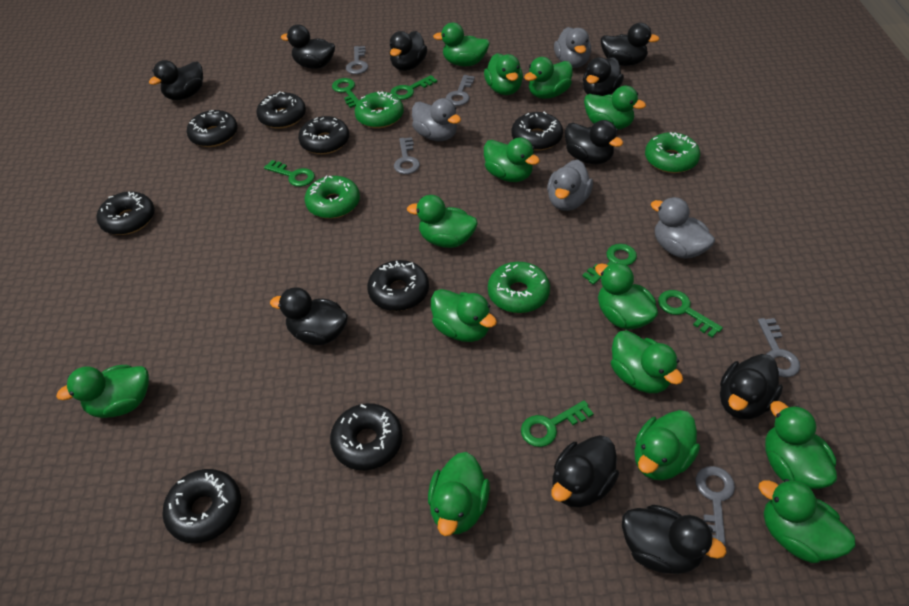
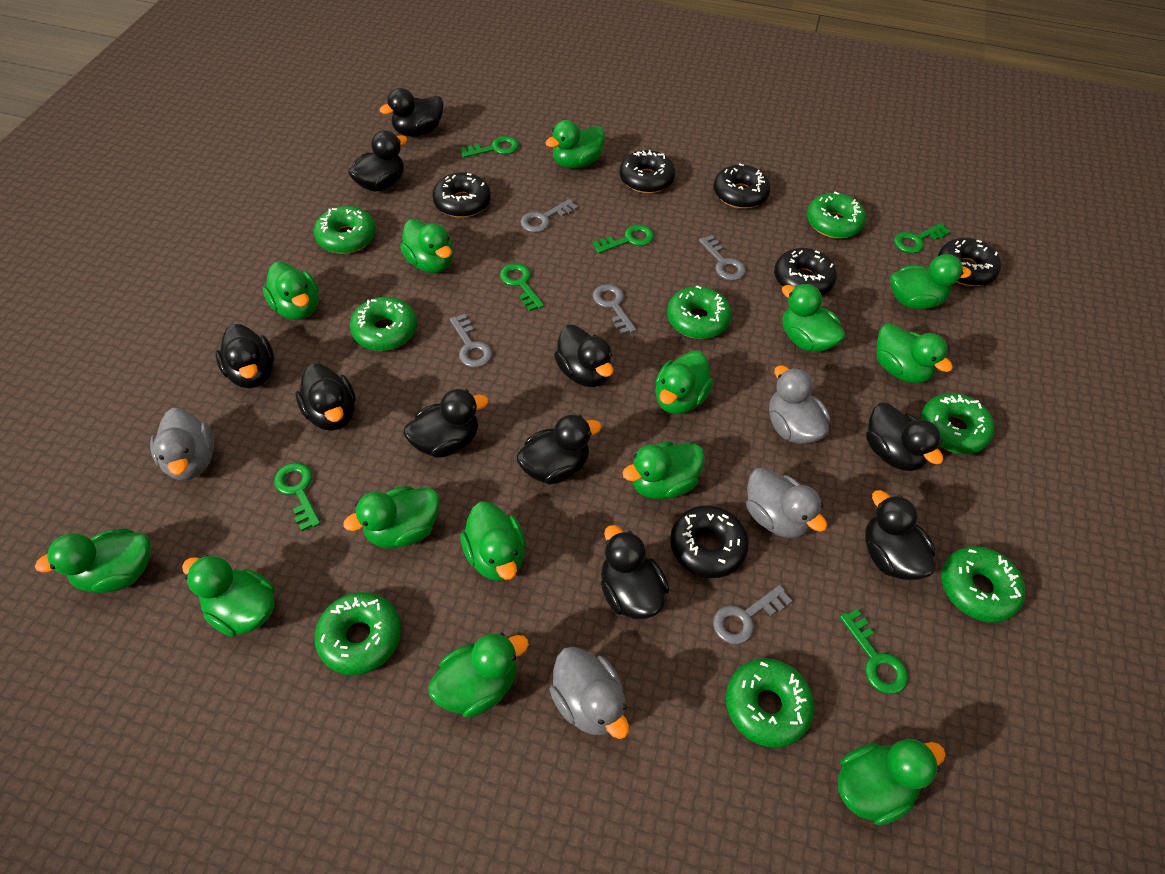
black donut: [97,192,155,235] [162,469,241,543] [187,110,238,147] [257,91,306,129] [298,116,349,154] [330,403,403,470] [367,260,429,311] [511,111,563,151] = 8 -> [432,172,491,218] [619,150,675,193] [670,505,749,578] [713,163,771,209] [774,248,837,295] [938,238,1001,286] = 6
green donut: [305,175,360,219] [355,92,404,128] [488,262,550,313] [645,132,700,173] = 4 -> [314,206,376,254] [315,592,401,675] [350,297,417,351] [667,285,732,339] [726,658,814,748] [807,192,866,239] [921,393,995,454] [941,546,1026,623] = 8

